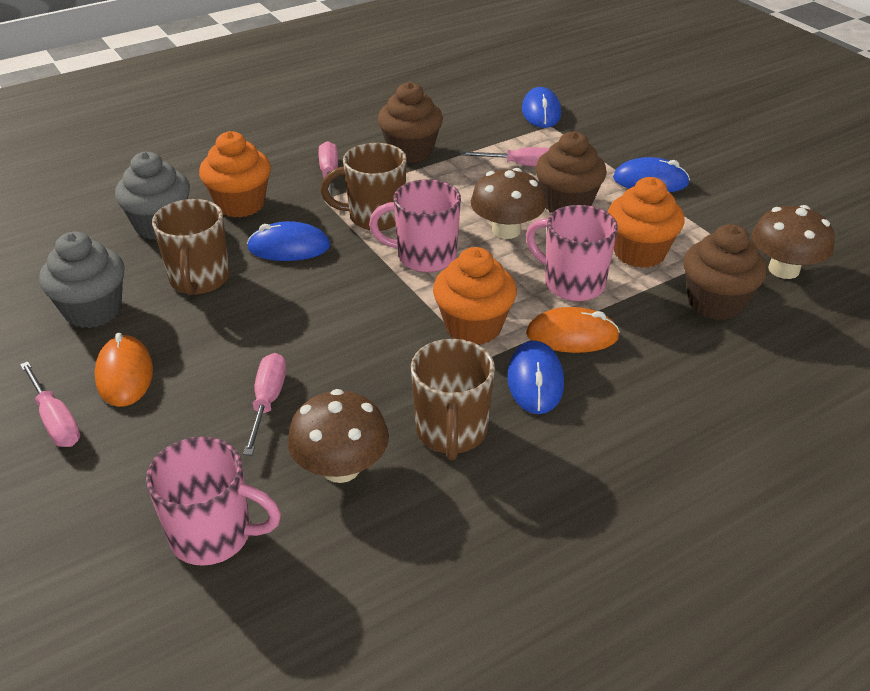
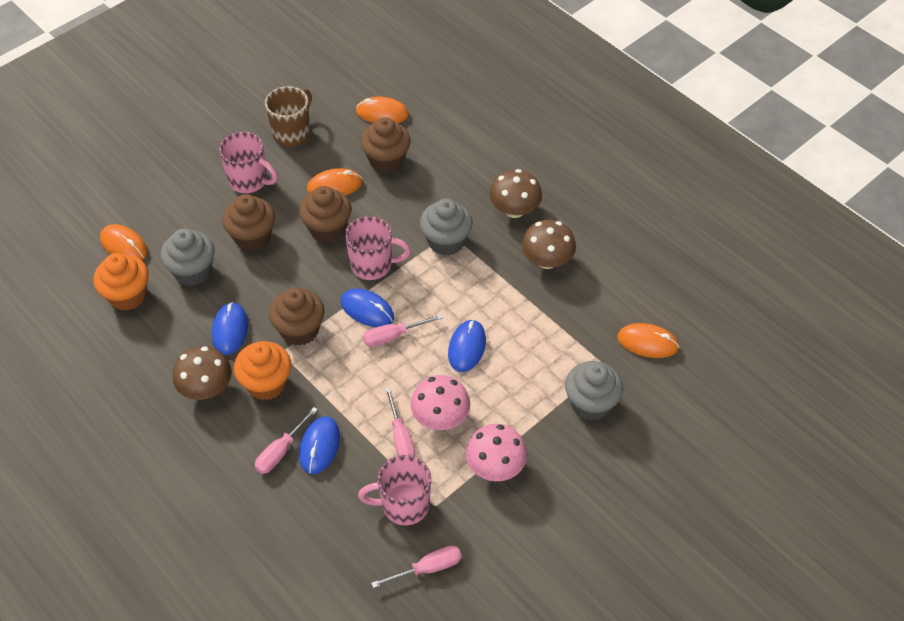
brown cupcake: [378,82,443,163] [535,131,607,213] [683,224,767,320] = 3 -> [222,194,275,251] [269,288,325,346] [299,186,351,243] [361,117,411,173] = 4
brown mug: [152,199,230,295] [321,143,407,231] [411,339,495,460] = 3 -> [265,86,311,147] = 1
grey cupcake: [39,232,125,328] [115,151,190,240] = 2 -> [161,229,215,286] [420,199,473,256] [565,361,623,420] = 3
orange cupcake: [199,131,271,217] [433,247,517,344] [608,177,684,268] = 3 -> [94,253,149,311] [234,341,291,400] = 2
orange mouse: [95,332,153,407] [526,307,620,353] = 2 -> [100,224,148,260] [307,168,362,196] [356,97,409,123] [617,323,679,358] = 4
pink mushroom: none = 0 -> [411,375,470,430] [466,424,527,481] = 2

